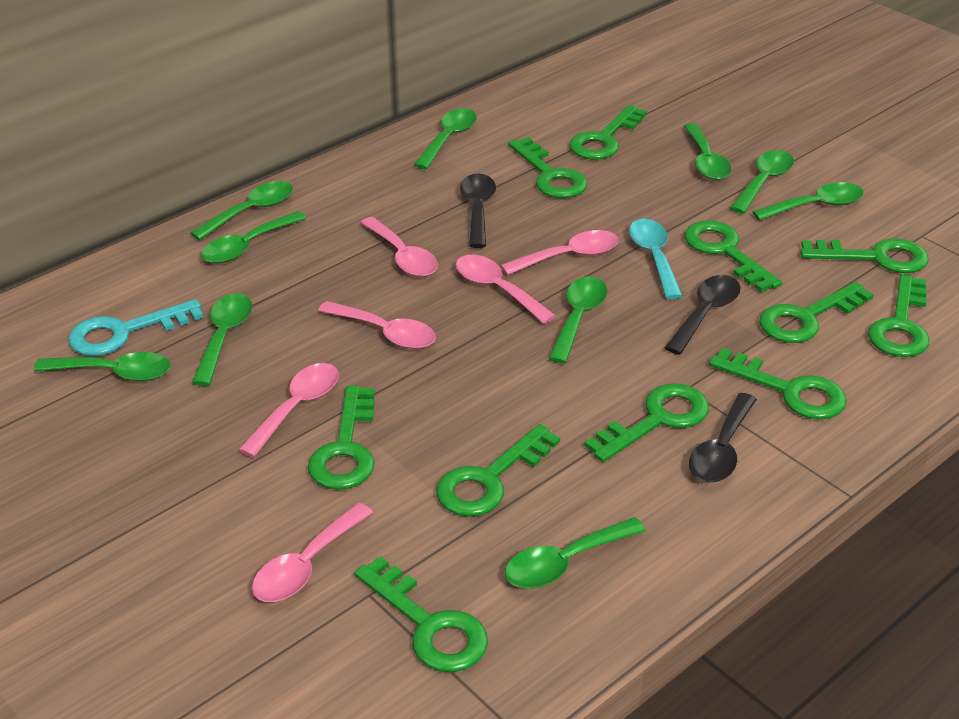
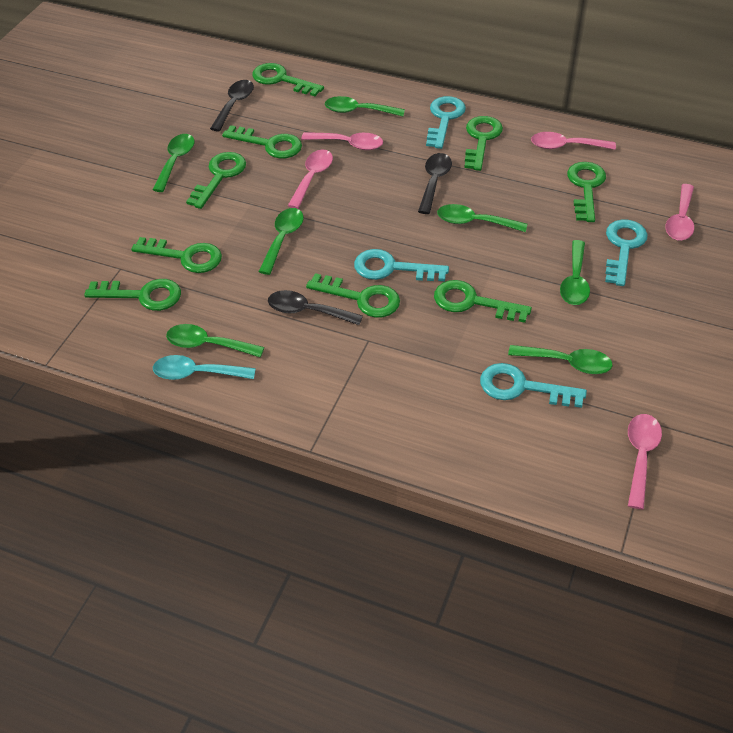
green key: [308,385,375,490] [355,556,488,672] [436,424,560,517] [509,137,588,198] [569,105,647,159] [585,384,709,462] [685,220,782,292] [709,348,847,419] [759,282,873,343] [800,238,929,273] [868,274,929,357] = 11 -> [84,279,181,311] [131,237,222,273] [186,152,246,209] [222,125,302,159] [252,63,324,96] [306,273,400,318] [434,280,532,323] [464,116,503,171] [567,162,606,222] = 9
green spoon: [34,352,171,381] [190,181,293,240] [192,293,252,386] [201,211,307,264] [414,108,477,169] [505,517,646,589] [548,277,607,363] [684,123,732,180] [730,150,794,214] [752,182,864,221] = 10 -> [153,134,194,192] [166,324,264,357] [258,208,304,275] [325,96,405,116] [437,204,527,232] [508,345,613,374] [560,240,590,305] = 7
pink spoon: [238,363,339,457] [252,503,373,602] [318,301,436,349] [360,217,438,277] [456,255,556,324] [501,230,619,275] = 6 -> [288,150,333,209] [301,132,383,150] [531,132,616,150] [628,414,662,510] [665,184,694,241] = 5
turquoise key: [68,299,204,356] = 1 -> [354,249,449,281] [426,96,466,149] [480,363,587,408] [605,219,648,286] = 4

